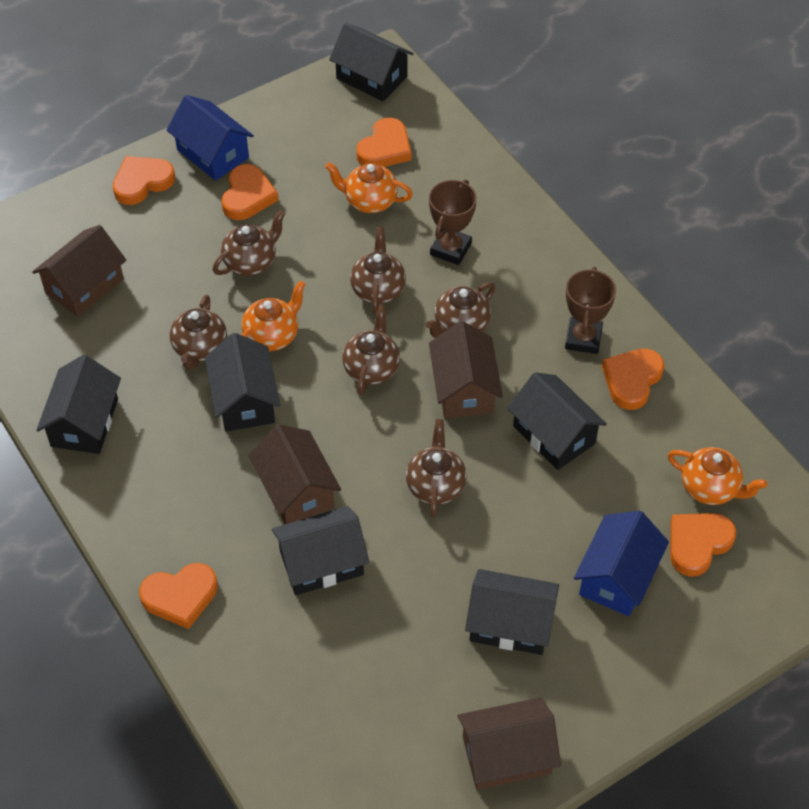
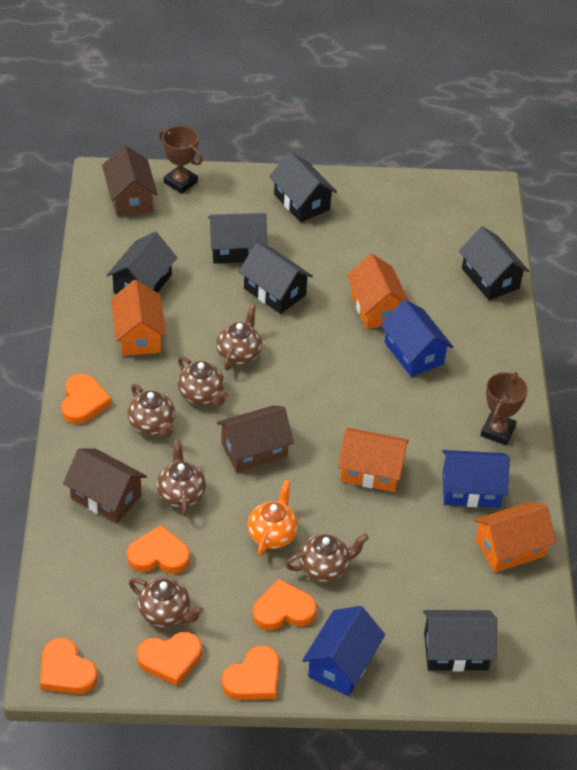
blue house: [167,95,254,181] [574,511,669,616] = 2 -> [302,606,385,696] [381,300,453,377] [442,450,510,508] = 3
brown house: [32,225,126,317] [249,424,341,524] [429,321,503,418] [458,698,561,790] = 4 -> [63,448,147,524] [102,145,158,216] [217,405,294,473] = 3
orange house: none = 0 -> [111,280,167,356] [338,428,409,492] [346,254,409,329] [474,502,556,573] = 4
orange teapot: [242,281,306,351] [325,162,413,213] [668,447,767,505] = 3 -> [248,480,298,556] = 1

